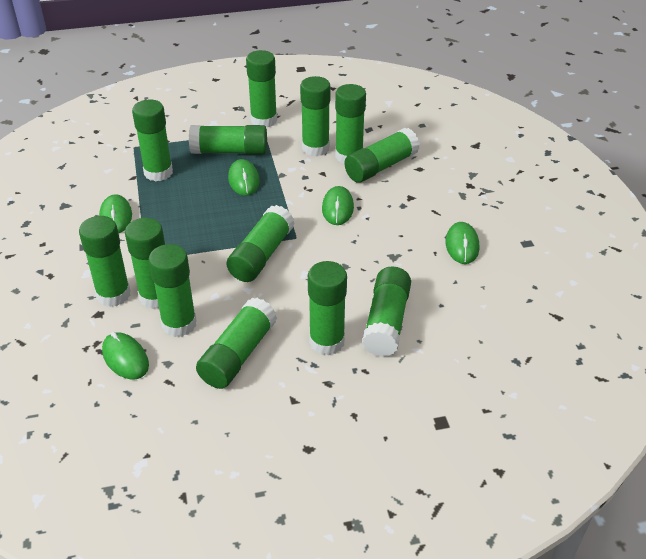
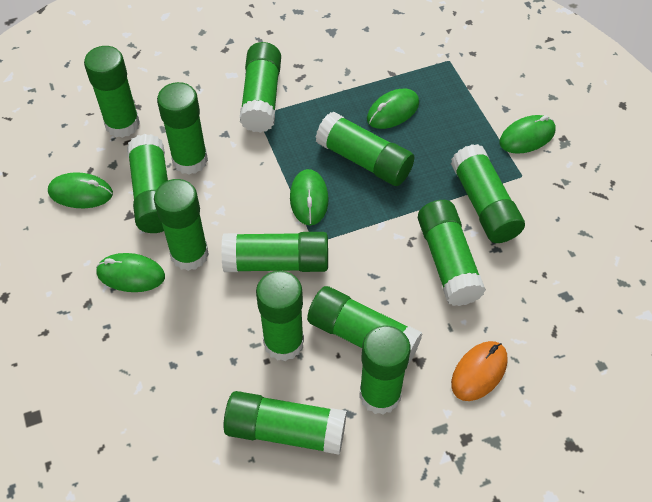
orange mouse: none = 0 -> [451,341,508,401] = 1

